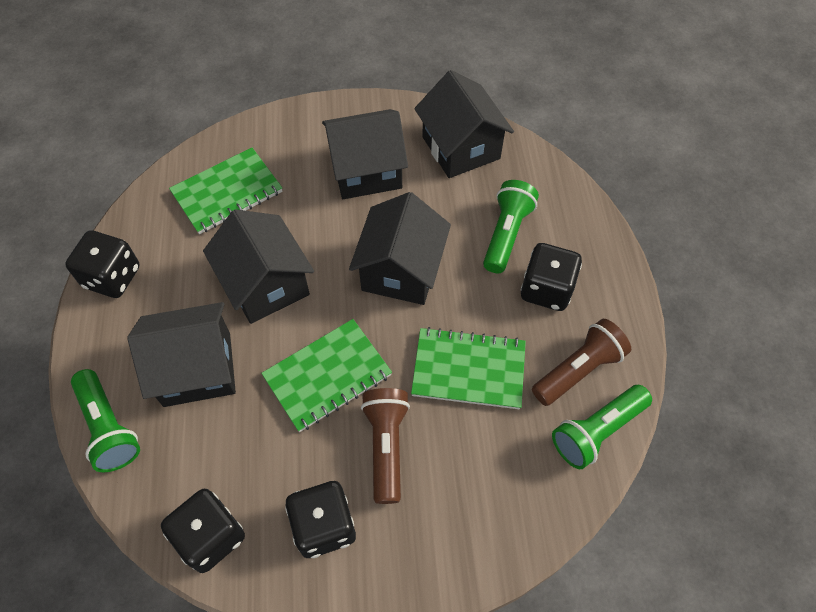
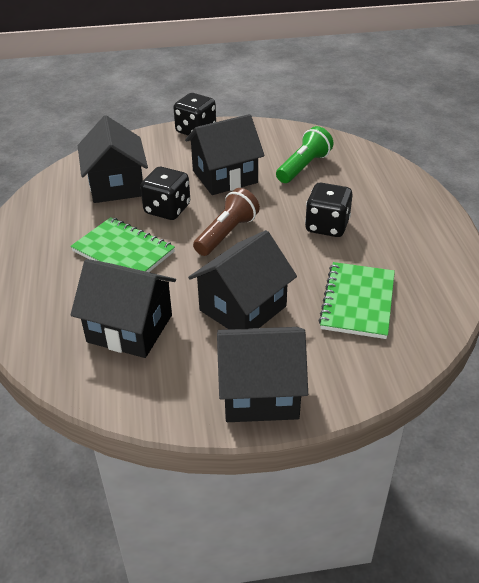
black dice: [65,230,140,298] [161,489,245,573] [285,481,356,558] [521,243,582,311] = 4 -> [140,167,190,220] [173,93,216,135] [305,183,352,237] = 3
brown flashlight: [361,388,410,504] [532,319,631,406] = 2 -> [193,188,260,256] = 1
green flashlight: [71,369,140,472] [483,180,539,273] [552,385,652,469] = 3 -> [276,126,334,183] = 1
green notebook: [169,148,282,234] [261,319,392,432] [411,327,526,409] = 3 -> [70,217,175,272] [318,262,395,339] = 2

